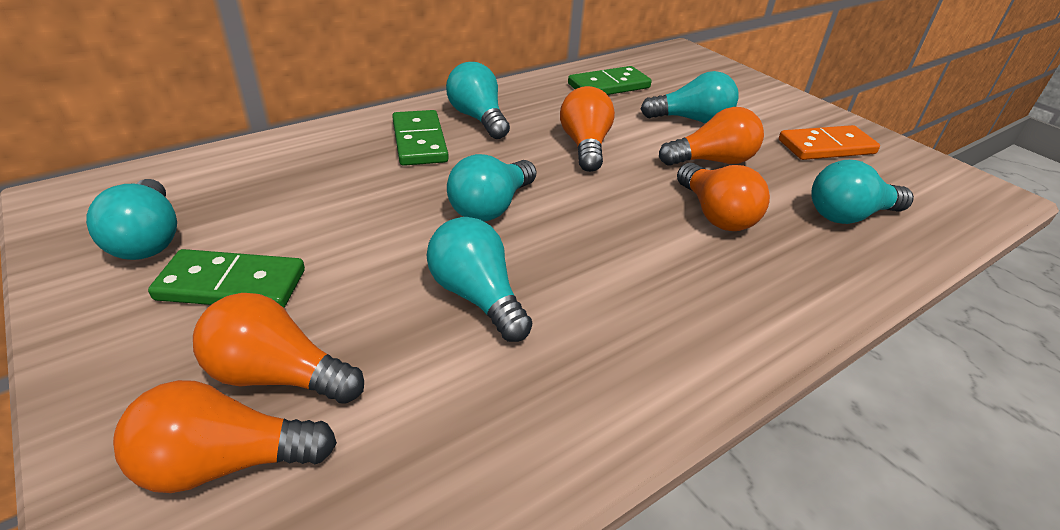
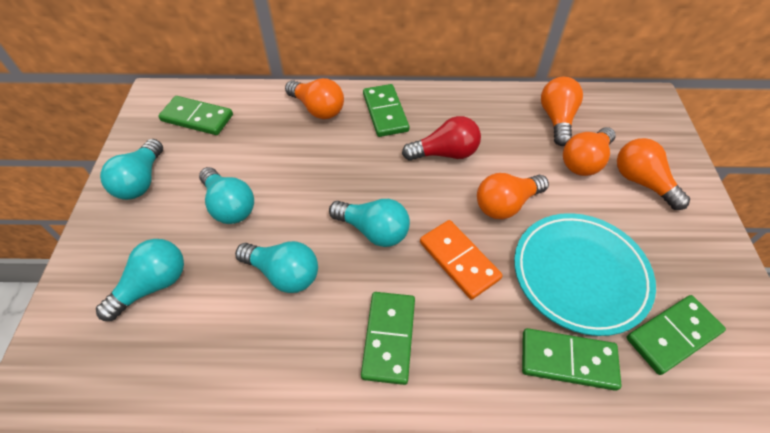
green domino: [148,249,305,308] [392,110,449,166] [568,66,652,95] = 3 -> [158,96,233,135] [361,292,415,385] [363,84,409,137] [522,328,621,391] [626,295,726,375] = 5
red light bulb: none = 0 -> [402,116,481,161] = 1
turquoise light bulb: [86,179,177,260] [427,217,532,342] [446,62,510,139] [447,154,536,222] [641,71,739,123] [811,160,914,224] = 6 -> [96,239,184,321] [100,139,163,200] [199,167,254,224] [235,241,318,293] [329,199,410,247] = 5
turquoise plate: none = 0 -> [514,213,656,336] = 1

